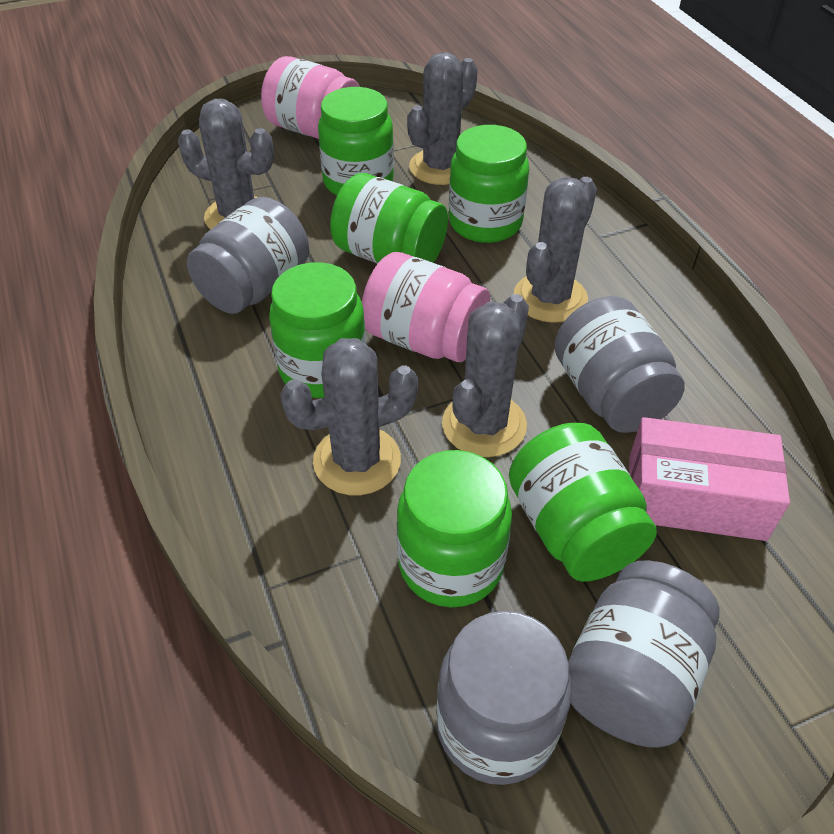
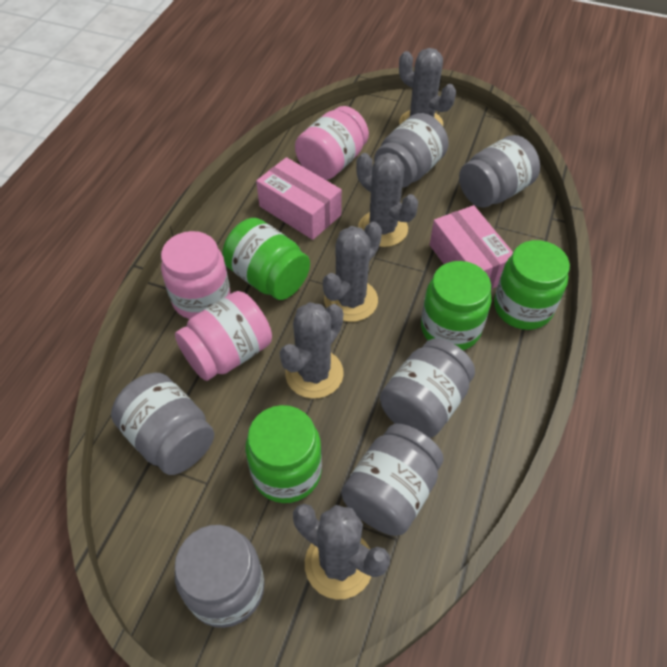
green jar: [269,262,366,398] [318,87,394,195] [330,173,448,264] [397,450,512,608] [449,125,529,243] [509,423,657,582] = 6 -> [222,218,310,300] [245,405,322,503] [421,261,492,350] [494,240,570,330] = 4
grey jar: [187,197,309,314] [436,611,572,785] [554,296,685,433] [568,560,720,748] = 4 -> [111,373,214,475] [175,525,264,628] [342,424,444,536] [374,113,449,188] [380,338,475,438] [459,135,540,208] = 6
pink box: [629,417,790,541] = 1 -> [256,157,342,240] [430,205,513,289] = 2
pink jar: [261,56,360,139] [362,252,490,362] = 2 -> [161,231,231,319] [175,291,272,381] [295,106,369,180] = 3

